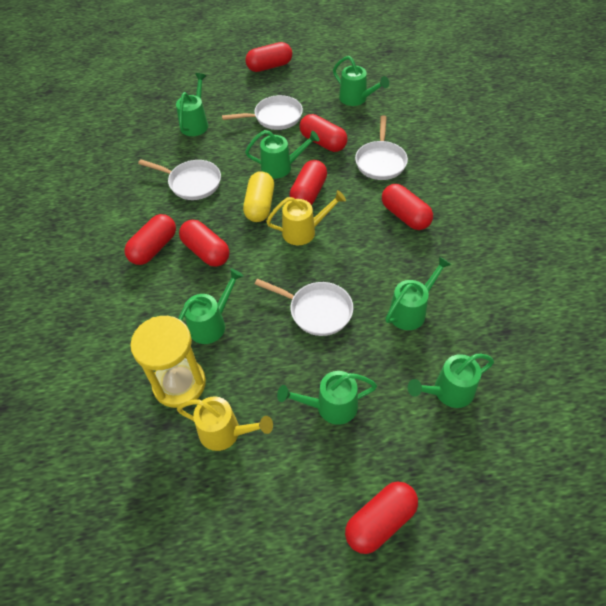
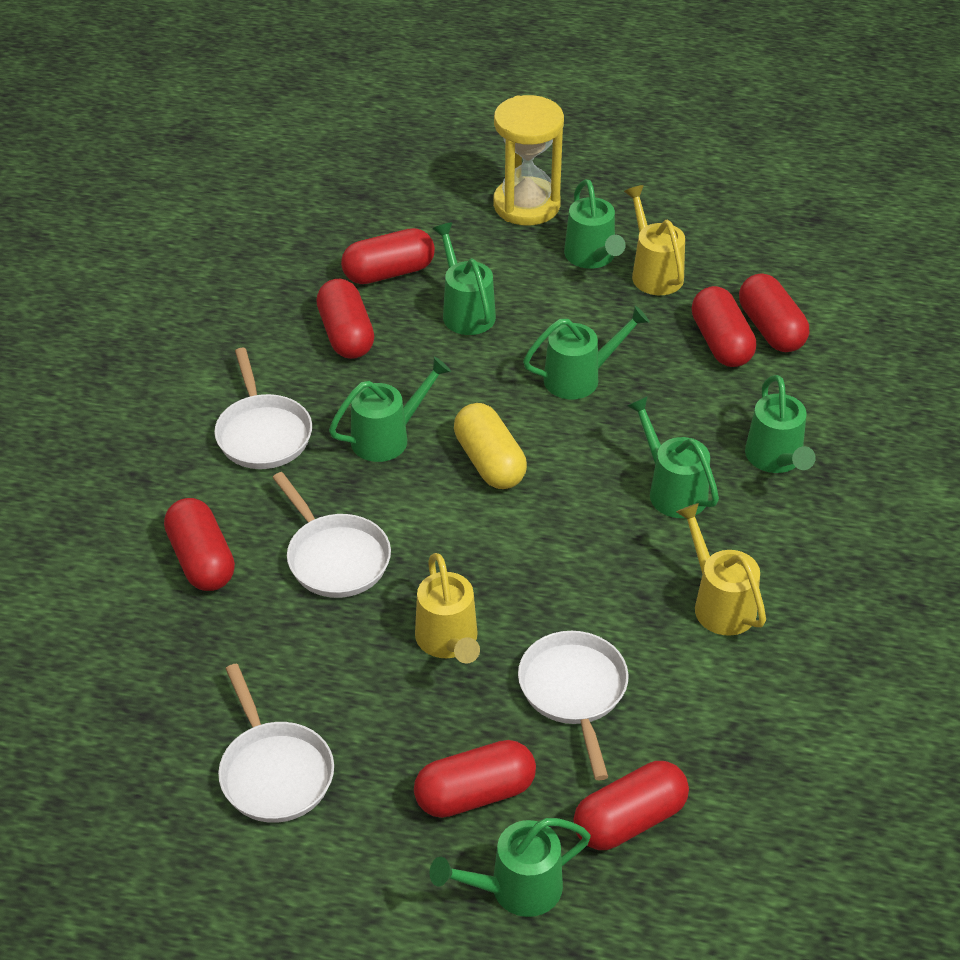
yellow watering can: [177,396,273,451] [266,190,346,245] = 2 -> [415,553,480,663] [624,185,685,295] [676,503,766,636] = 3

